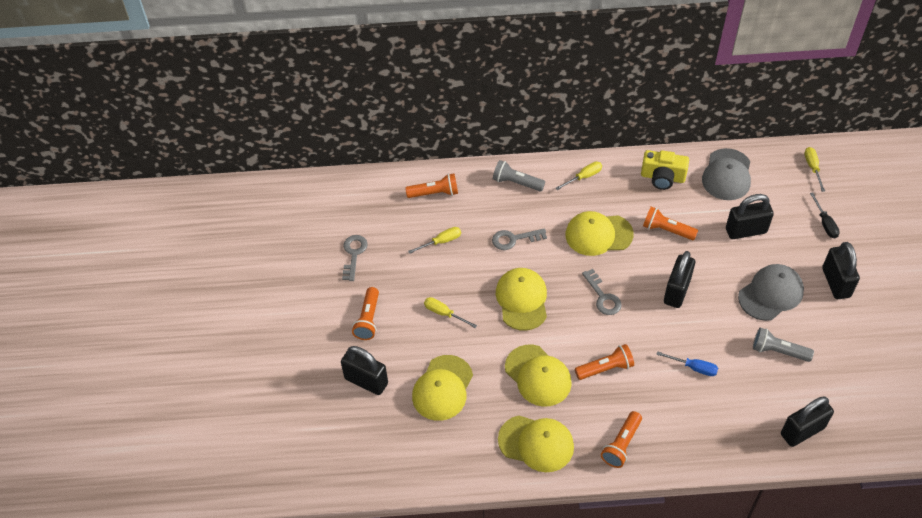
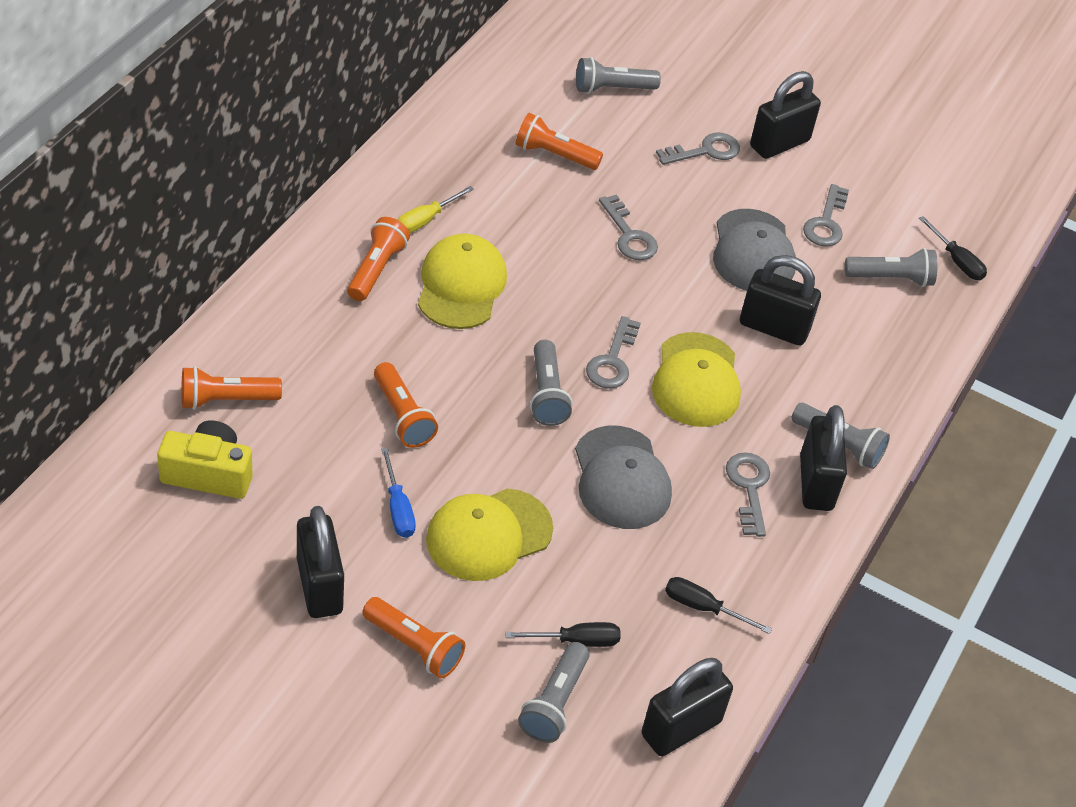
black screwdriver: [810,192,840,238] = 1 -> [505,622,620,647] [665,577,772,634] [919,216,987,280] = 3
grey flashlight: [493,160,545,191] [753,328,814,362] = 2 -> [518,642,590,743] [530,340,572,426] [576,57,661,94] [791,403,890,469] [845,248,937,287] = 5
grey key: [342,235,368,281] [492,228,547,250] [582,269,622,315] = 3 -> [586,316,641,389] [599,194,658,260] [656,133,740,165] [726,452,770,537] [803,184,849,246] = 5
yellow cap: [412,355,473,421] [496,268,547,331] [498,416,574,472] [505,345,572,407] [565,211,634,256] = 5 -> [418,233,507,329] [426,488,553,581] [652,332,741,427] = 3
yellow screwdriver: [408,227,461,254] [424,297,477,328] [556,162,602,190] [804,147,825,192] = 4 -> [398,186,474,233] = 1

